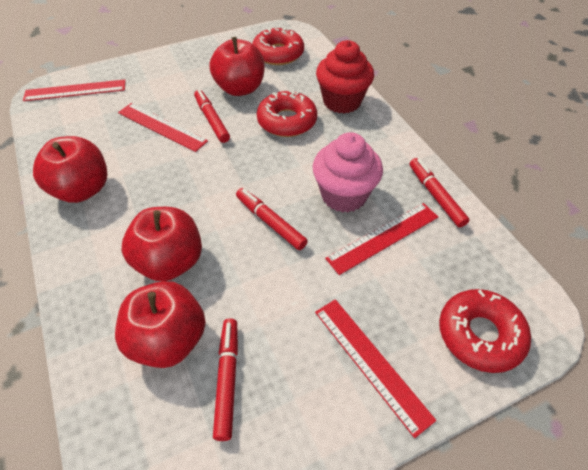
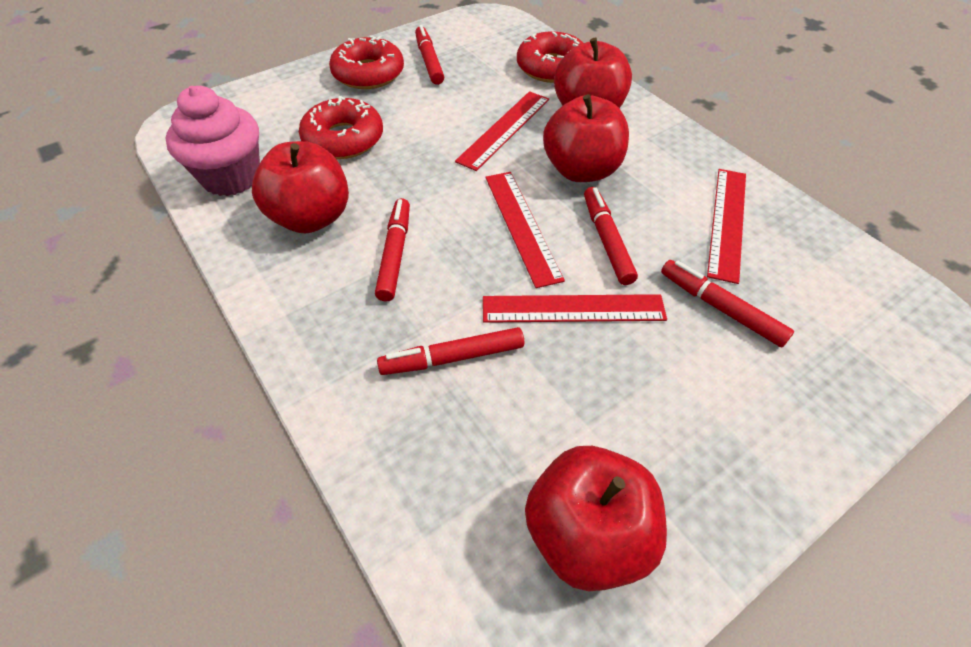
red cupcake: [316,40,374,113] = 1 -> none = 0
red marker: [194,89,230,143] [213,319,238,441] [236,188,308,250] [409,158,469,227] = 4 -> [375,198,410,301] [377,327,524,375] [415,25,444,85] [584,187,638,285] [661,260,794,347] = 5

